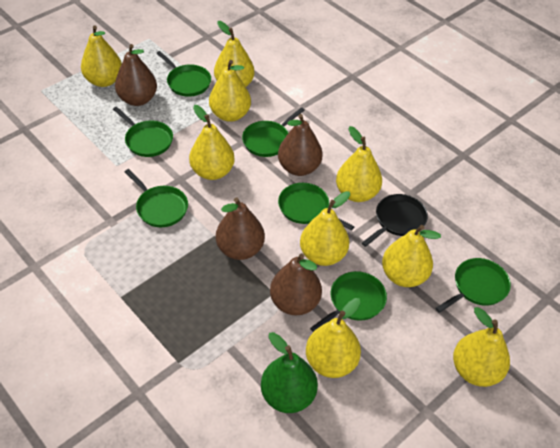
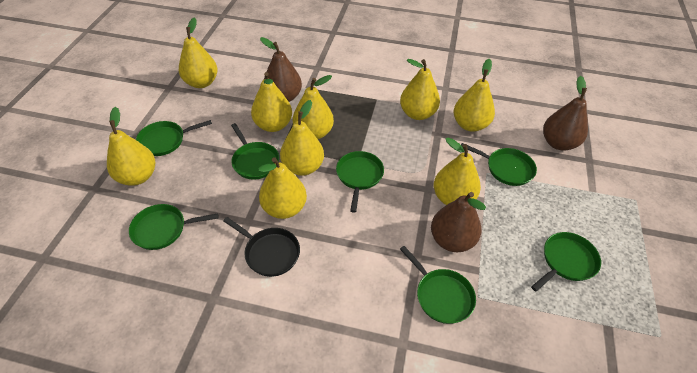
brown pear: [115,44,157,106] [216,197,265,260] [270,253,322,315] [278,114,323,176] = 4 -> [260,37,302,102] [431,192,486,252] [543,76,588,151] = 3
green pear: [261,332,318,413] = 1 -> none = 0

